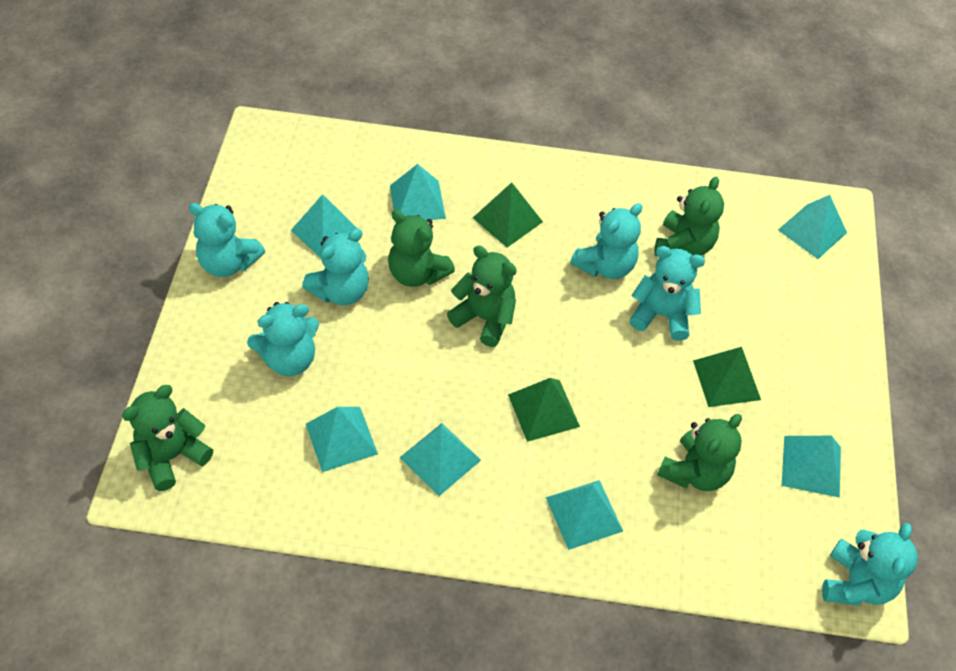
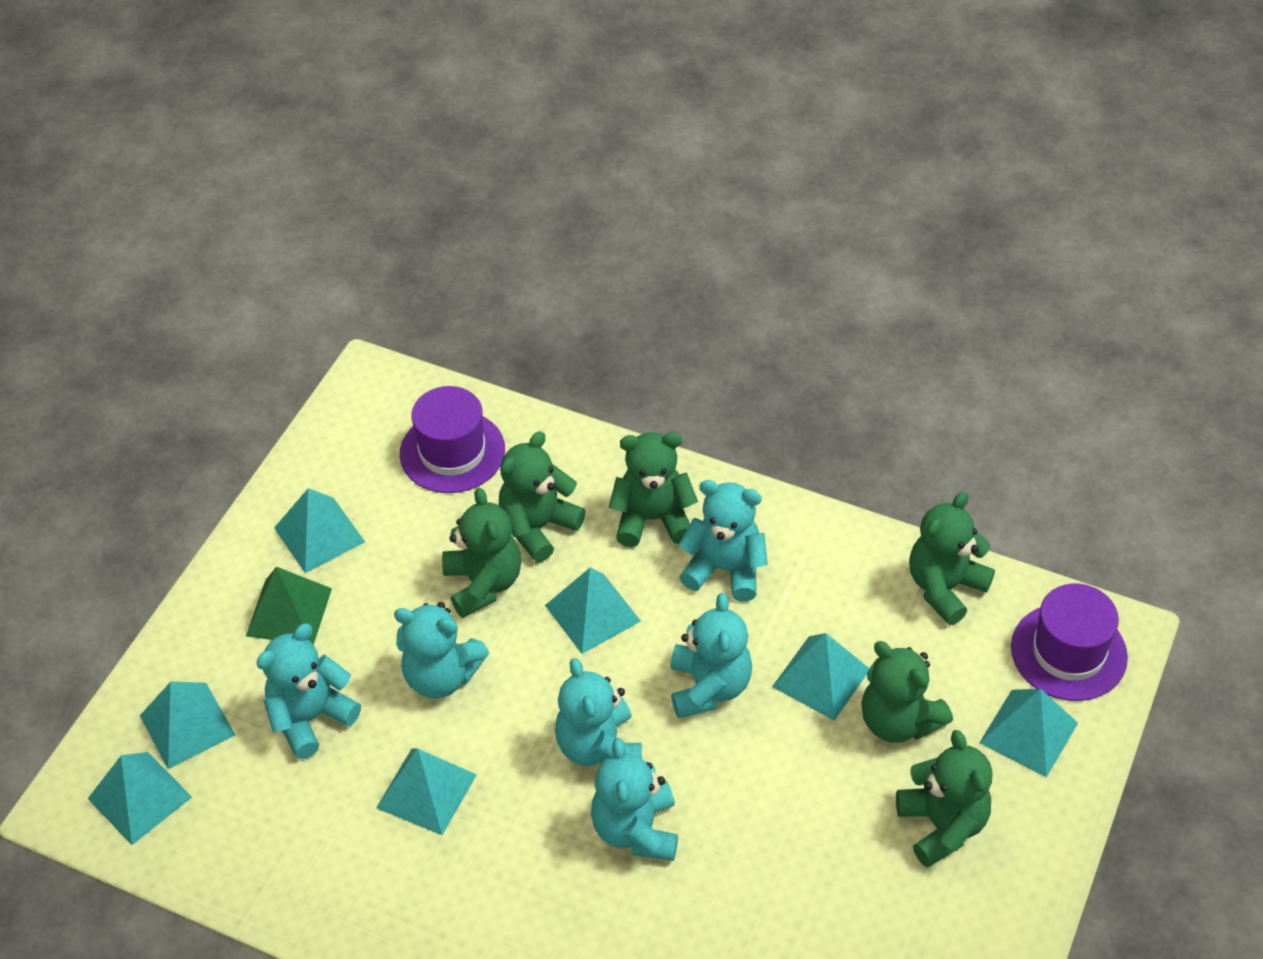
green pyramid: [473,182,543,247] [508,378,580,442] [693,347,761,407] = 3 -> [246,567,332,645] = 1
green teddy bear: [122,385,213,491] [388,210,455,287] [447,246,517,347] [654,177,724,256] [657,414,742,491] = 5 -> [442,488,521,618] [499,431,586,562] [609,432,698,547] [861,641,953,743] [896,730,992,868] [909,492,995,625] = 6
purple hat: none = 0 -> [400,386,505,493] [1011,583,1128,701] = 2

